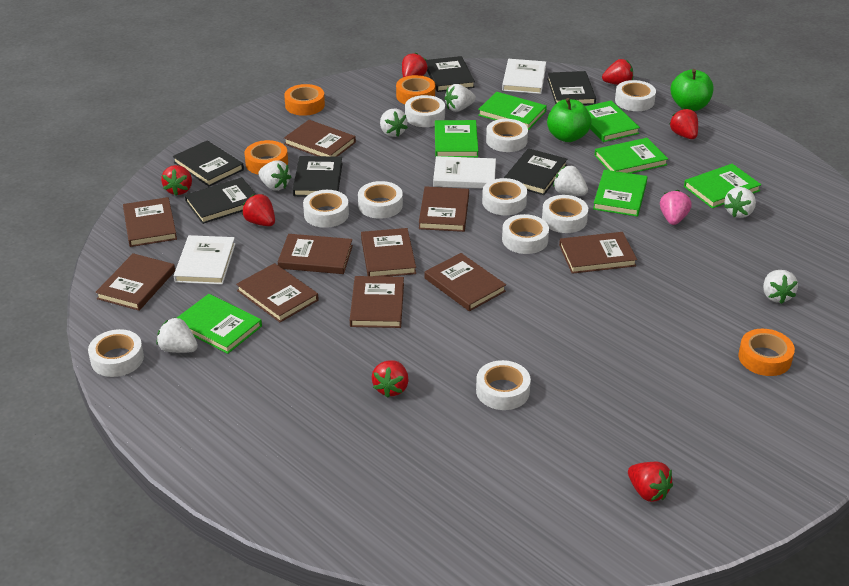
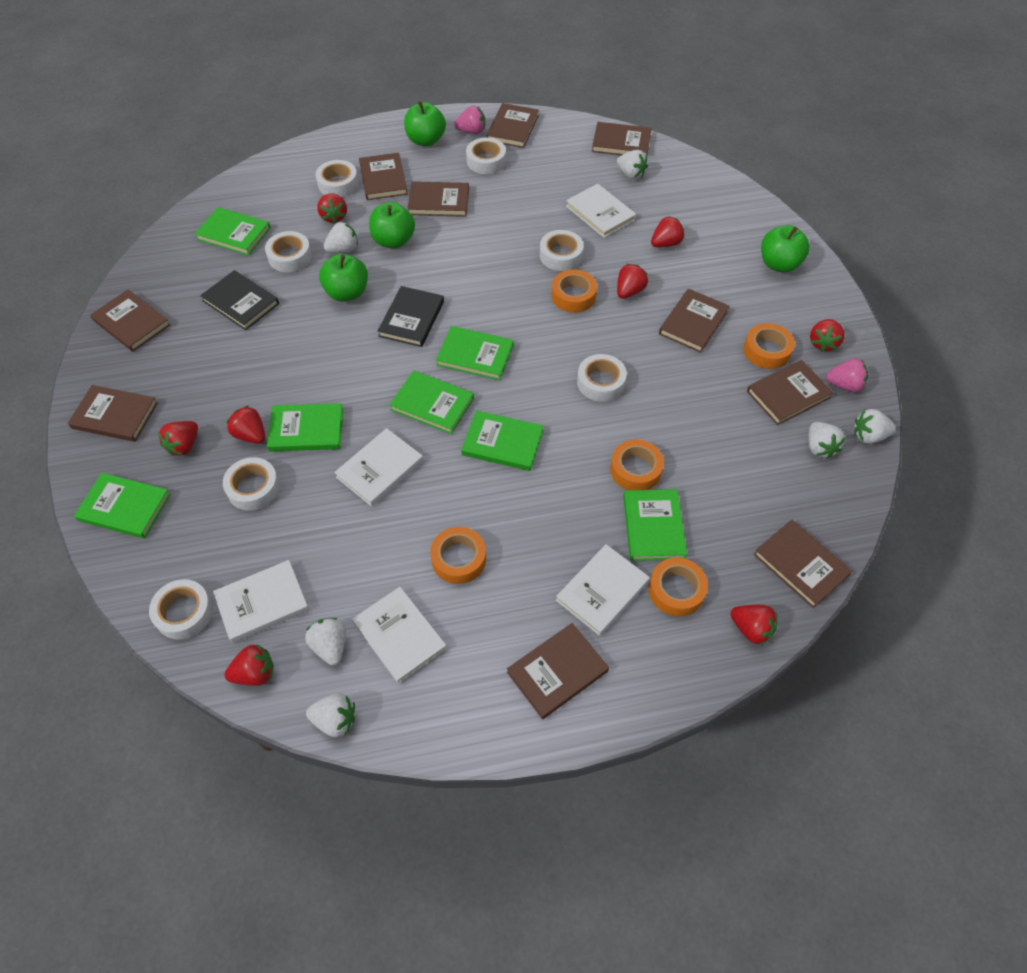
black book: [173,141,244,186] [185,177,257,224] [293,156,343,197] [426,56,475,92] [504,148,567,195] [547,71,596,105] = 6 -> [200,270,279,330] [378,286,444,347] = 2
green apple: [547,98,591,142] [671,69,714,111] = 2 -> [319,254,368,302] [369,202,415,248] [404,101,446,146] [761,225,810,272] = 4
orange tape: [244,140,288,175] [284,84,325,116] [396,75,435,104] [738,329,795,376] = 4 -> [430,527,486,584] [552,270,597,313] [610,440,664,490] [649,557,708,616] [743,323,795,369] = 5
pink strawberry: [660,190,692,225] = 1 -> [454,106,485,134] [826,358,868,392] = 2
red strawberry: [161,165,192,196] [242,194,275,226] [372,360,409,398] [402,53,428,77] [602,59,633,85] [628,462,673,502] [670,108,698,139] = 7 -> [158,421,198,456] [224,644,274,686] [226,406,265,444] [317,193,347,224] [617,264,648,299] [651,216,684,247] [730,605,778,646] [810,319,845,352] = 8
white book: [174,235,235,284] [433,156,496,189] [502,59,546,94] = 3 -> [213,560,309,643] [334,428,423,507] [352,587,447,684] [556,544,650,636] [566,183,636,238] = 5
white strawberry: [157,318,198,353] [258,160,291,191] [380,108,408,137] [444,84,476,112] [553,166,588,196] [724,187,756,218] [763,270,798,304] = 7 -> [305,618,346,665] [306,693,355,737] [323,222,358,253] [617,150,648,179] [808,422,846,459] [854,409,896,444] = 6
white tape: [88,329,144,377] [303,190,349,228] [358,181,403,219] [405,95,445,127] [476,360,531,410] [482,178,527,215] [486,119,528,152] [502,214,549,254] [542,195,588,233] [615,80,656,111] = 10 -> [149,579,213,640] [223,457,280,511] [265,231,312,272] [316,160,359,197] [466,138,506,174] [540,230,584,271] [577,354,627,402] = 7

